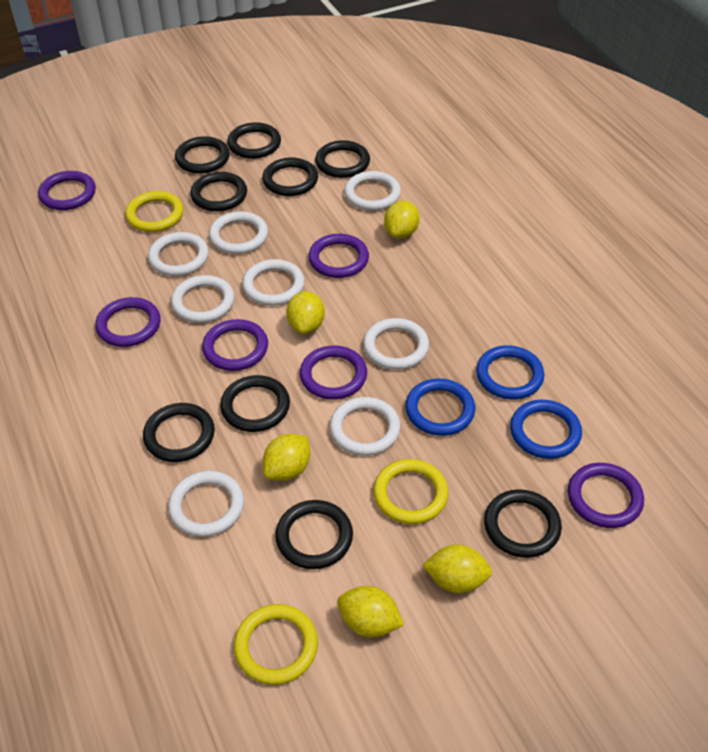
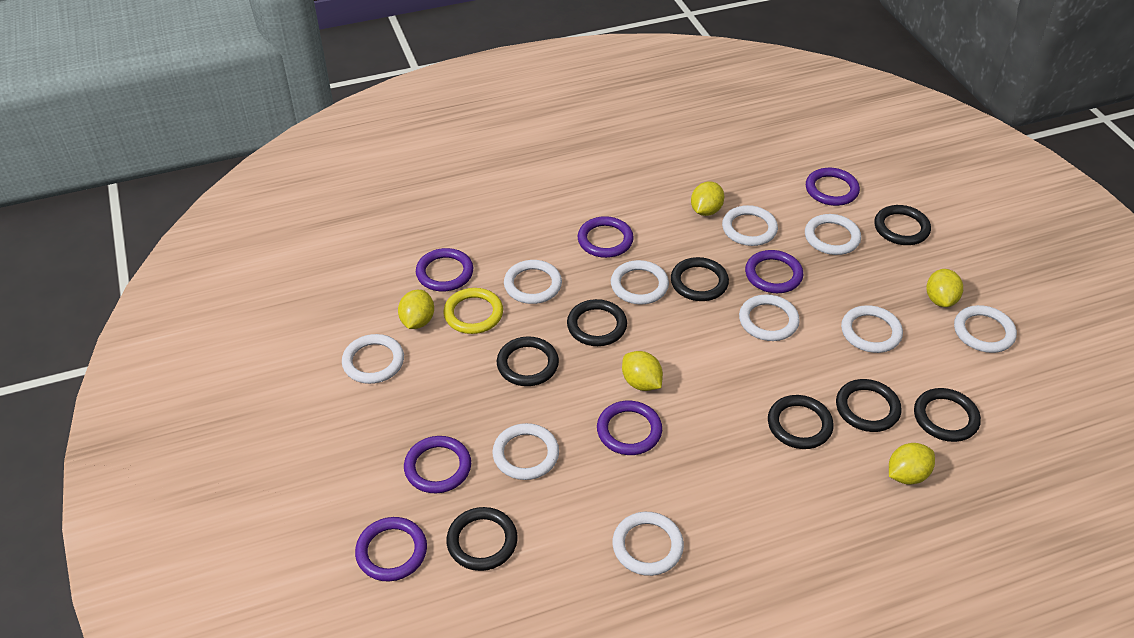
black ring: [143,403,215,462] [175,136,230,174] [190,172,247,211] [220,375,290,432] [227,122,281,159] [262,158,318,196] [275,500,353,569] [315,140,370,178] [484,489,562,558] = 9 -> [446,507,518,571] [497,336,559,386] [567,299,627,346] [671,257,729,301] [768,395,834,449] [836,379,901,432] [874,205,931,245] [914,388,981,442] = 8
blue ring: [405,378,475,436] [476,345,545,399] [510,400,582,459] = 3 -> none = 0
purple ring: [38,171,96,210] [95,297,161,347] [202,319,268,371] [300,346,367,400] [308,234,369,278] [568,463,644,528] = 6 -> [355,517,427,581] [404,436,471,493] [416,248,473,291] [578,216,634,258] [597,401,662,455] [745,250,803,293] [806,168,860,206] = 7
white ring: [148,232,209,276] [168,471,244,537] [171,275,234,323] [209,211,268,254] [242,259,305,306] [330,397,401,456] [344,171,401,211] [363,318,429,370] = 8 -> [342,334,404,384] [492,423,559,480] [504,260,562,304] [611,260,669,304] [612,512,684,576] [722,205,778,246] [739,294,800,341] [805,214,861,255] [841,305,903,353] [954,305,1017,353] = 10
yellow ring: [125,191,184,232] [234,604,318,685] [373,459,449,524] = 3 -> [443,288,503,334] = 1

